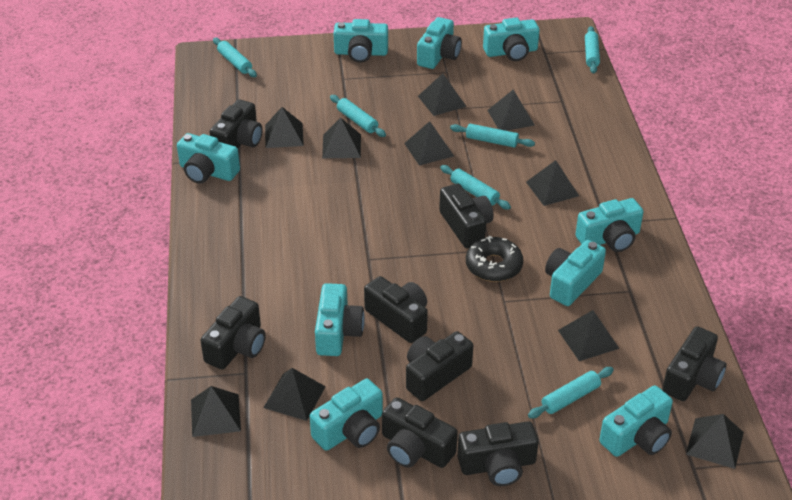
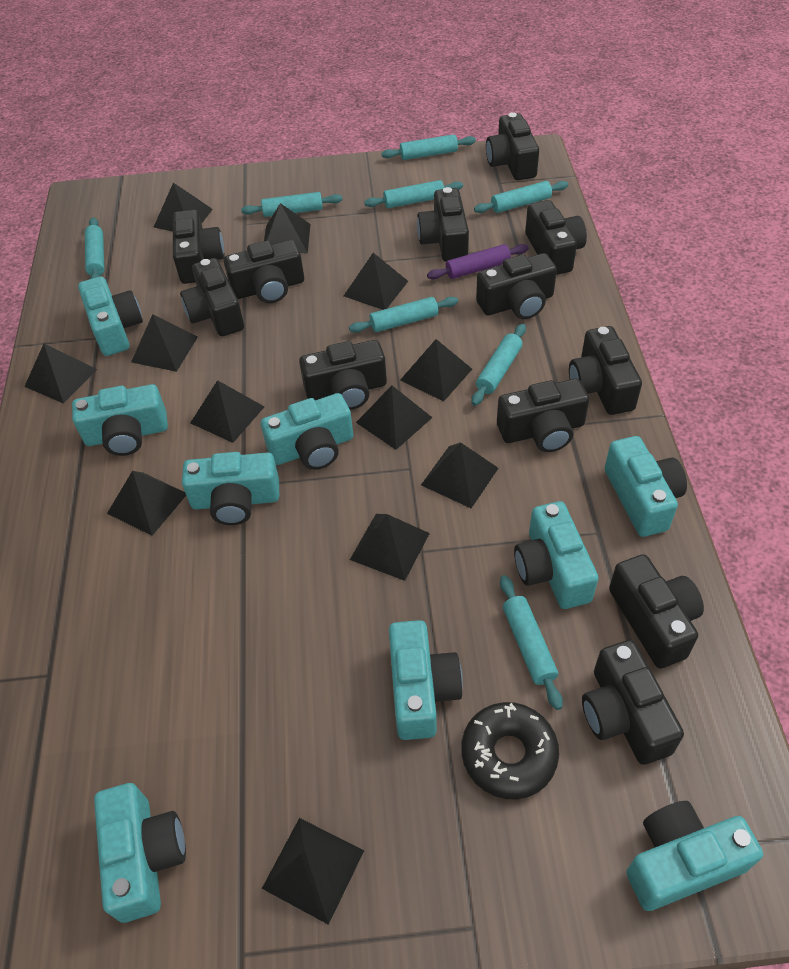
black camera: [200,296,266,370] [210,99,263,148] [364,276,428,343] [382,397,458,468] [406,331,473,401] [439,184,494,248] [457,421,539,486] [662,326,727,401] = 8 -> [173,210,224,284] [180,258,244,336] [223,240,304,303] [299,340,387,410] [417,187,469,262] [476,253,557,319] [486,112,539,180] [497,379,589,452] [525,200,587,275] [569,326,642,415] [582,640,684,765] [609,554,704,669] = 12
black pyramid: [191,386,241,437] [263,368,326,421] [265,107,304,148] [322,118,361,158] [404,121,454,165] [418,73,466,116] [487,90,535,131] [526,160,579,206] [558,310,619,361] [686,414,744,469] = 10 -> [24,344,97,404] [107,471,186,536] [131,314,198,372] [154,183,213,232] [190,380,265,443] [262,818,364,925] [264,203,310,253] [344,253,408,310] [350,514,430,581] [356,385,432,450] [401,339,472,402] [421,443,499,508] = 12
purple rolling pin: none = 0 -> [427,244,529,280] = 1
turquoise rolling pin: [213,38,257,77] [330,95,386,137] [440,165,511,210] [450,124,535,148] [528,367,614,418] [585,26,600,74] = 6 -> [85,217,105,279] [241,192,343,217] [349,297,458,333] [364,180,463,208] [381,134,476,160] [471,324,526,406] [474,181,568,213] [500,575,563,710] = 8

